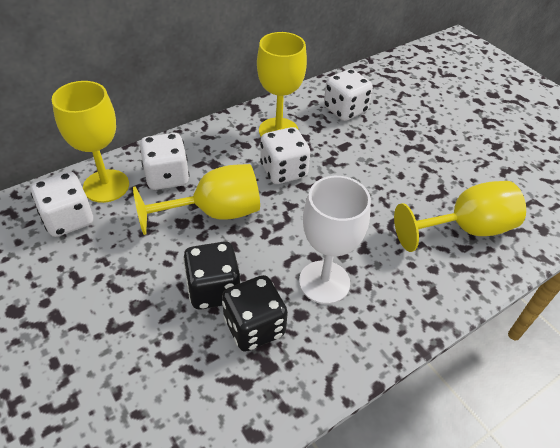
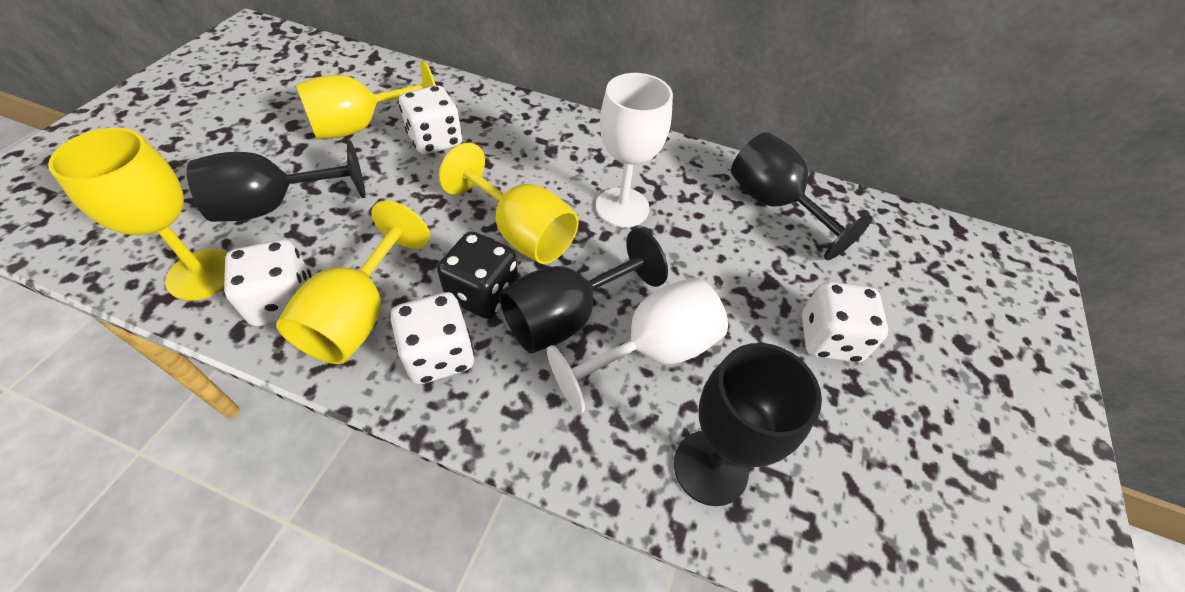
black dice: [183,241,240,310] [222,275,288,352] = 2 -> [437,231,518,319] = 1
black goblet: none = 0 -> [187,140,366,222] [499,228,668,353] [674,343,822,506] [731,132,873,260] = 4
white goblet: [299,176,371,304] = 1 -> [547,277,728,413] [596,73,673,227] = 2

